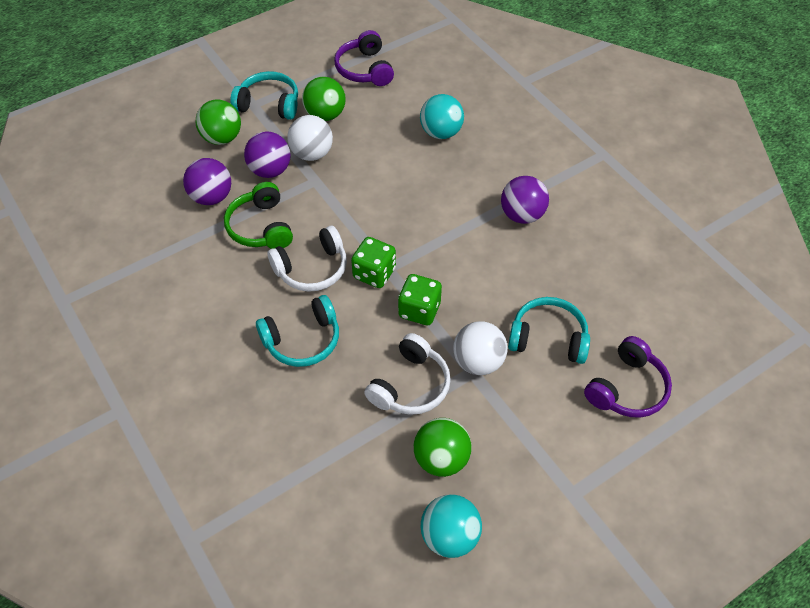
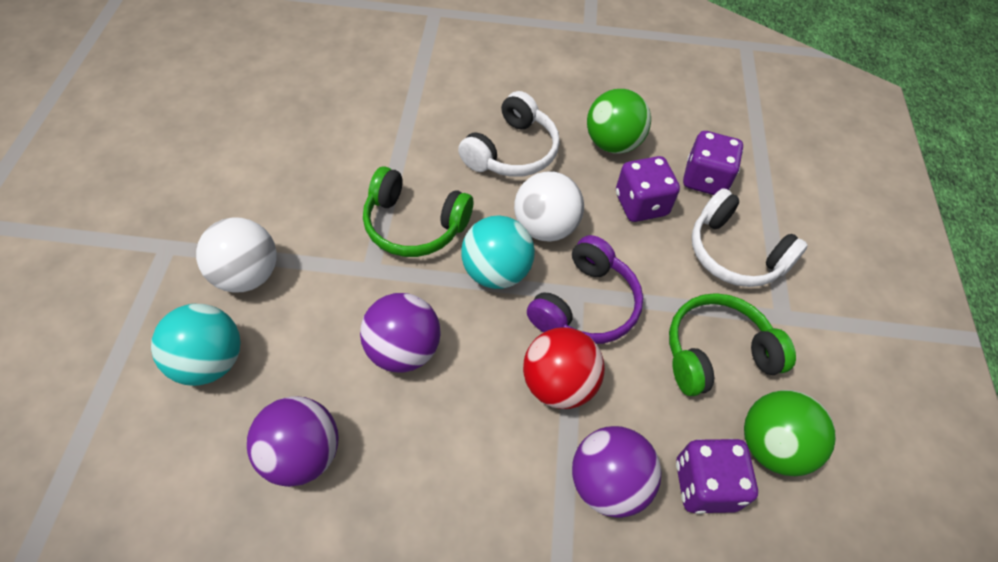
green ball: [195,99,241,145] [302,77,346,121] [414,418,472,477] = 3 -> [587,89,651,154] [744,390,836,476] = 2
green dice: [351,237,396,288] [398,274,442,325] = 2 -> none = 0
green headphones: [224,182,293,249] = 1 -> [363,166,473,257] [669,293,796,396] = 2
purple dice: none = 0 -> [616,156,680,222] [676,439,758,514] [683,131,743,195] = 3
purple headphones: [334,30,394,86] [584,336,672,418] = 2 -> [527,235,643,344] = 1
red ball: none = 0 -> [523,327,605,409] = 1
turquoise headphones: [230,71,298,120] [256,295,339,367] [508,297,590,364] = 3 -> none = 0

